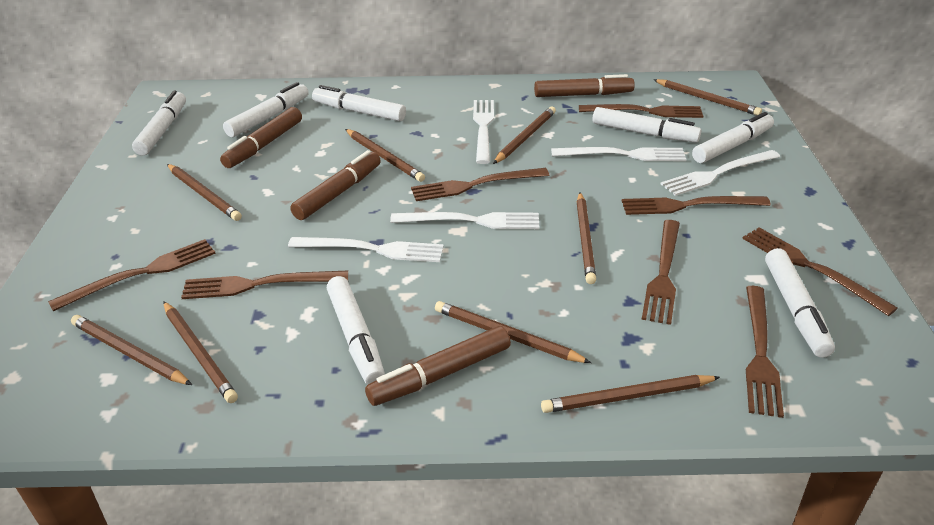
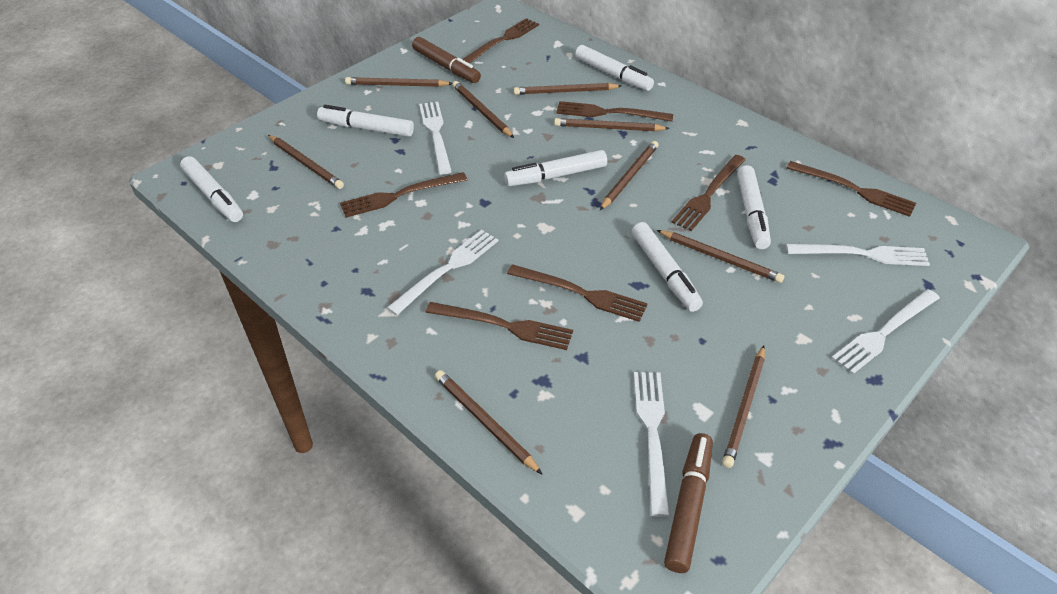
brown fork: [48,239,216,311] [181,270,348,299] [411,168,549,201] [579,104,703,118] [622,196,771,215] [641,220,680,325] [742,227,898,316] [746,286,784,418] = 8 -> [340,172,467,218] [425,302,573,350] [462,18,539,64] [507,264,648,322] [556,101,673,122] [671,155,746,231] [786,161,916,217] = 7
brown marker: [220,107,302,168] [290,150,381,220] [365,326,511,406] [534,74,635,97] = 4 -> [412,37,481,83] [664,433,713,573] = 2
white marker: [132,91,186,156] [223,82,309,137] [312,85,406,121] [327,276,385,385] [592,107,701,143] [692,112,774,163] [765,248,835,358] = 7 -> [180,156,243,222] [317,105,414,137] [504,150,607,186] [575,45,654,91] [632,222,703,312] [737,165,771,249] = 6

